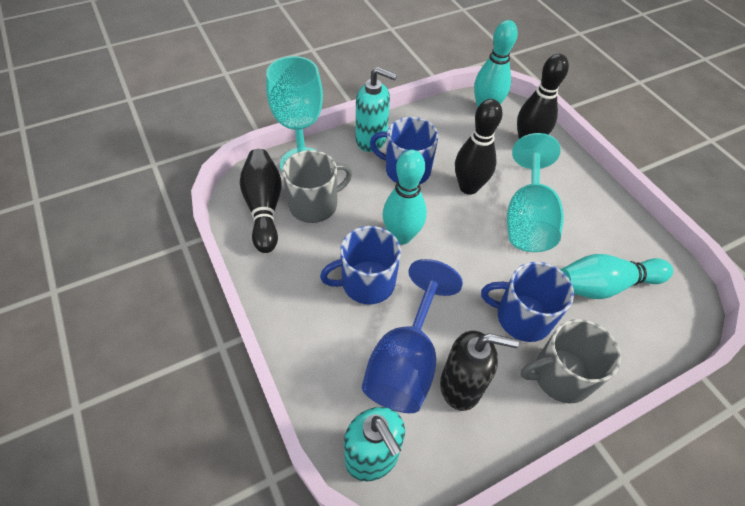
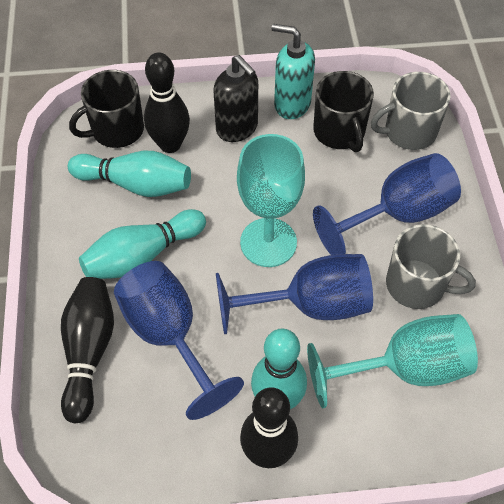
black mug: none = 0 -> [69,70,144,148] [313,71,374,152] = 2
blue goblet: [362,259,463,413] = 1 -> [114,261,244,420] [216,254,373,334] [313,153,461,255] = 3
blue mug: [320,226,401,305] [370,117,439,184] [481,262,574,342] = 3 -> none = 0
turquoise soap dispenser: [344,407,405,482] [356,67,397,152] = 2 -> [272,24,315,119] = 1

